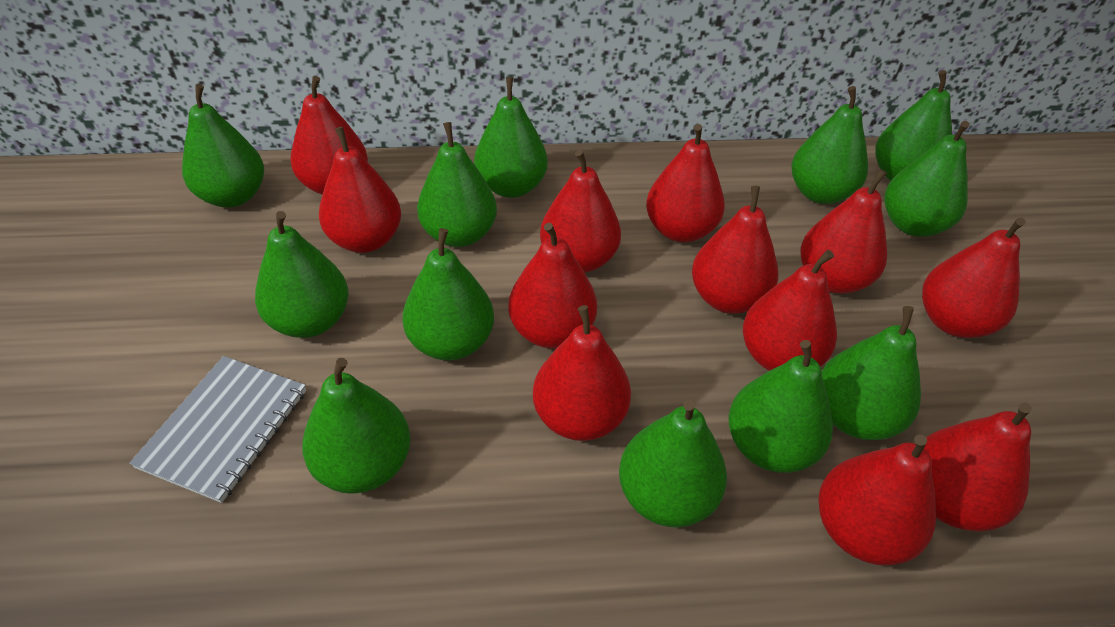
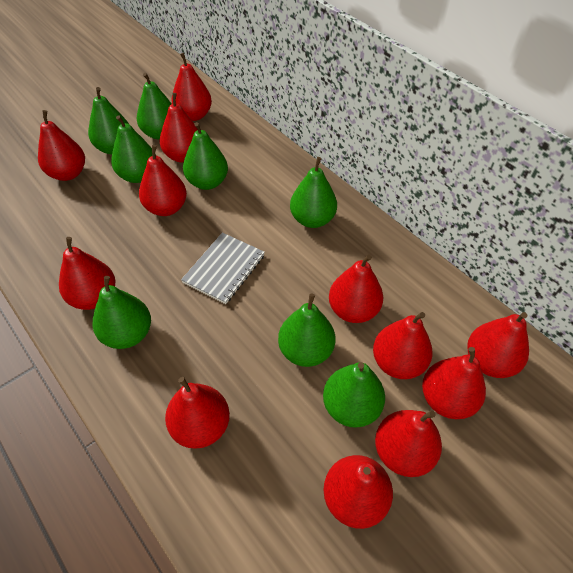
green pear: [182,84,264,208] [255,211,349,338] [302,358,411,494] [402,228,494,360] [417,122,497,247] [474,77,548,198] [619,399,727,528] [728,340,833,473] [791,86,868,204] [822,306,921,440] [875,70,952,181] [885,121,970,237] = 12 -> [88,87,130,155] [93,276,151,349] [111,115,156,183] [137,73,171,140] [183,122,228,190] [278,293,335,367] [290,157,337,228] [323,362,385,428] = 8

